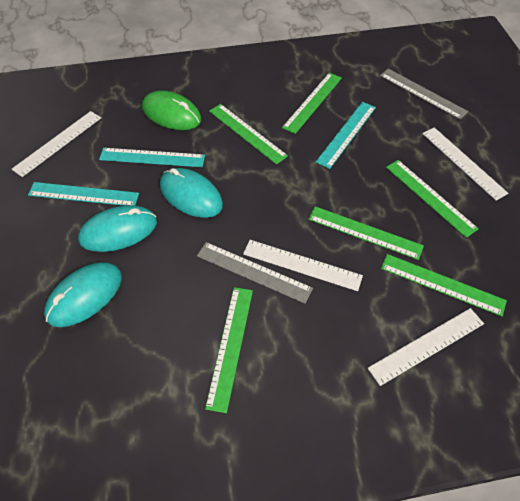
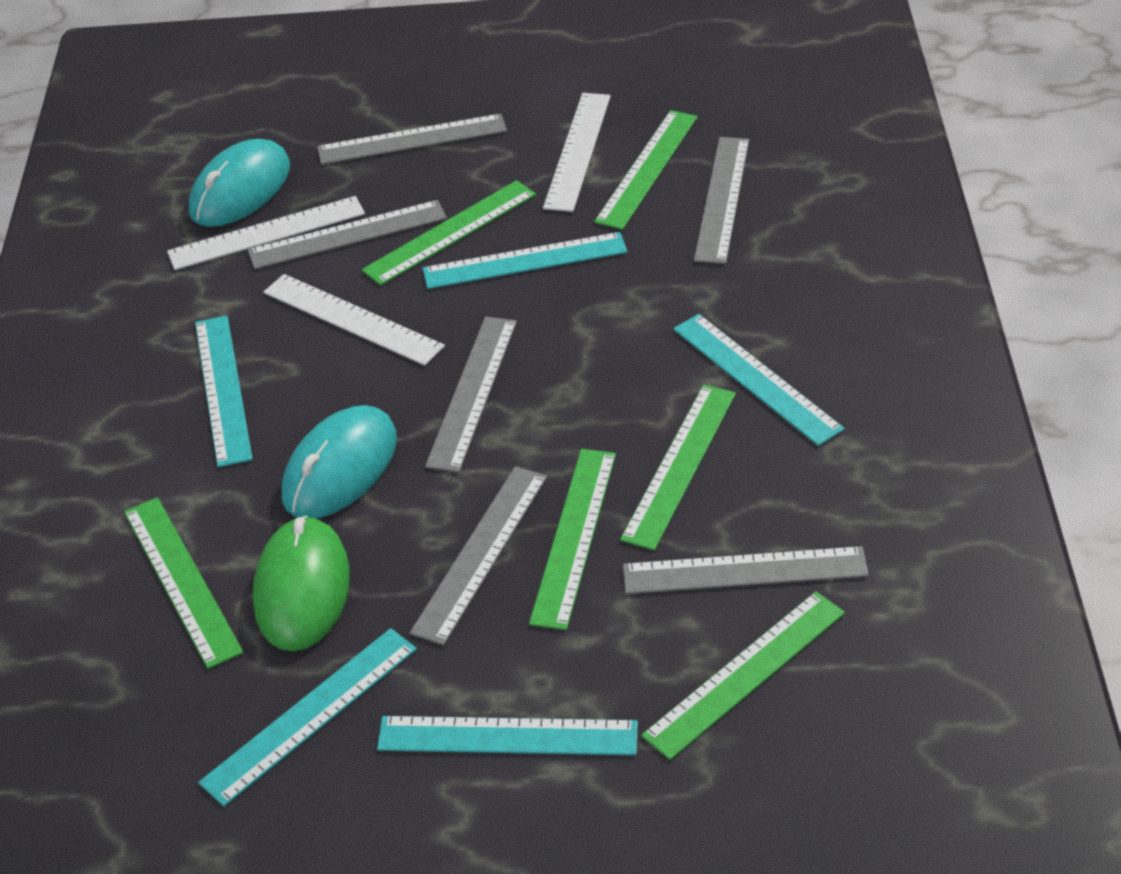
grey ruler: [197,242,313,304] [380,69,468,120] = 2 -> [248,200,447,269] [317,114,507,165] [410,466,547,645] [425,317,517,472] [623,546,869,594] [694,137,749,264] = 6
turquoise mouse: [44,262,122,327] [78,205,157,252] [160,168,223,218] = 3 -> [189,139,290,227] [282,405,397,518] = 2
turquoise ruler: [28,182,139,206] [99,148,205,167] [316,102,376,169] = 3 -> [195,315,253,467] [198,628,417,806] [377,716,638,755] [422,232,628,289] [673,314,845,446] = 5
white ruler: [12,111,101,177] [243,240,363,291] [368,308,484,386] [422,127,508,201] = 4 -> [167,196,365,270] [264,274,445,366] [543,93,611,212] = 3

